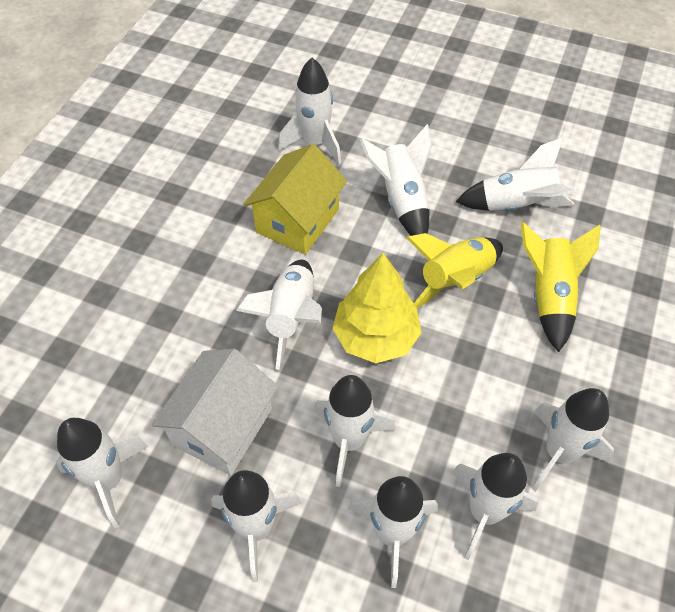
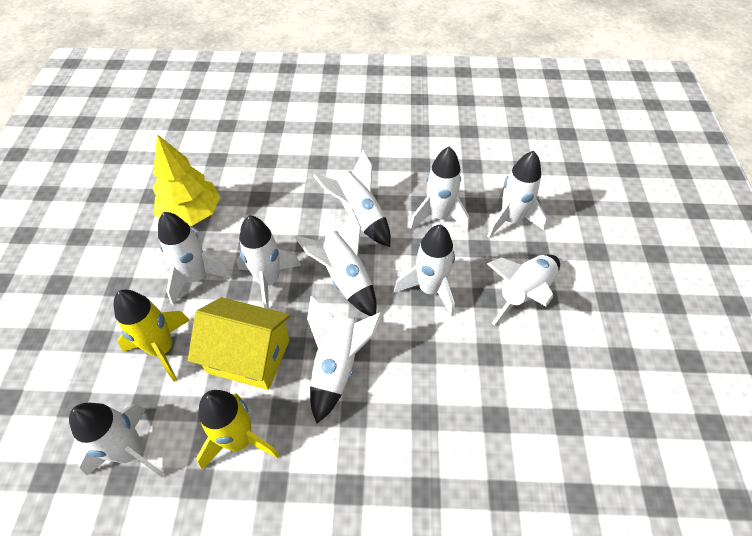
white house: [152,349,278,475] = 1 -> none = 0

